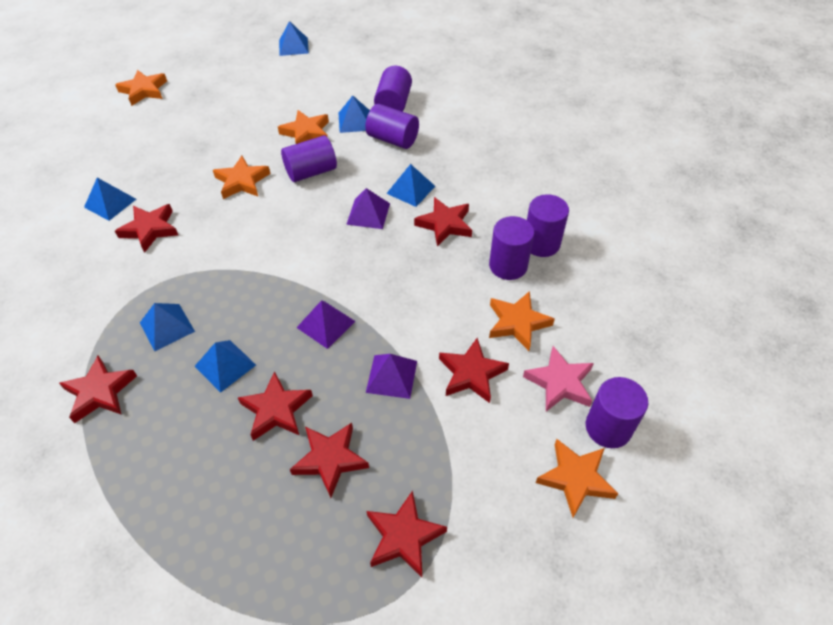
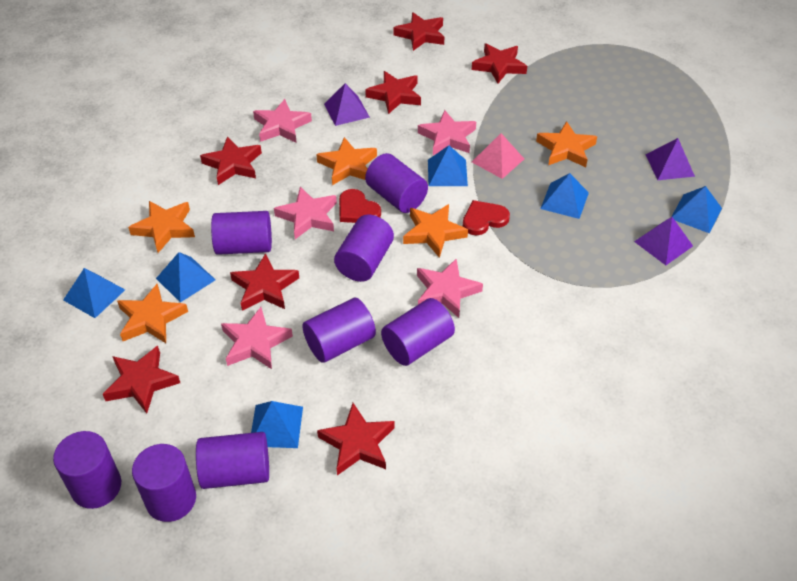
pink pyramid: none = 0 -> [472,133,524,179] = 1
pink star: [523,346,594,411] = 1 -> [221,307,293,369] [253,99,312,143] [274,187,337,239] [417,258,483,318] [418,110,476,155] = 5
purple cylinder: [281,135,337,182] [365,104,419,149] [374,66,412,112] [489,216,534,280] [527,194,569,257] [586,377,648,448] = 6 -> [53,431,121,509] [132,444,196,522] [196,432,269,489] [211,211,272,255] [302,298,376,363] [334,214,394,282] [365,153,428,213] [381,298,455,366] = 8
red heart: none = 0 -> [339,189,381,223] [463,200,510,235] = 2

